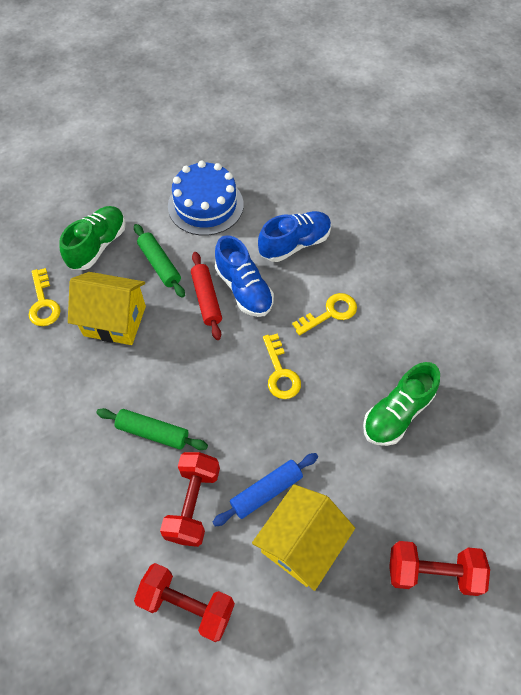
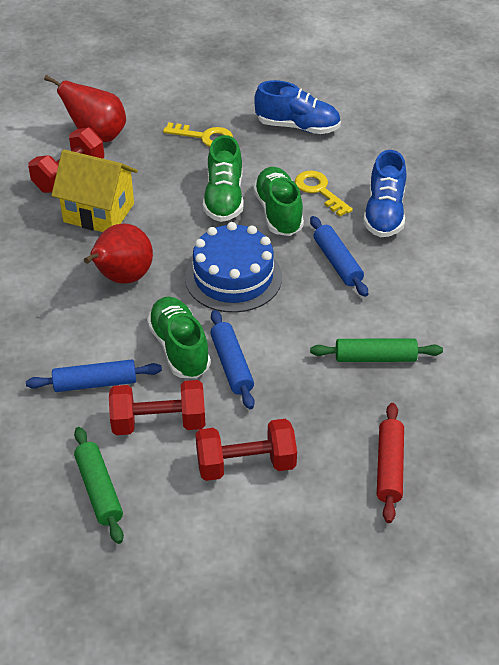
blue rolling pin: [212,453,318,527] = 1 -> [26,360,162,392] [210,310,255,409] [310,216,368,297] = 3
green shoe: [59,206,126,270] [363,362,440,446] = 2 -> [147,297,211,378] [203,135,244,222] [253,167,304,236] = 3
red pear: none = 0 -> [44,75,126,142] [84,224,153,284] = 2
yellow house: [68,272,146,345] [252,484,355,591] = 2 -> [51,149,138,232] = 1
yellow key: [29,268,61,326] [263,334,301,399] [292,293,357,336] = 3 -> [163,122,233,147] [295,171,353,217] = 2

